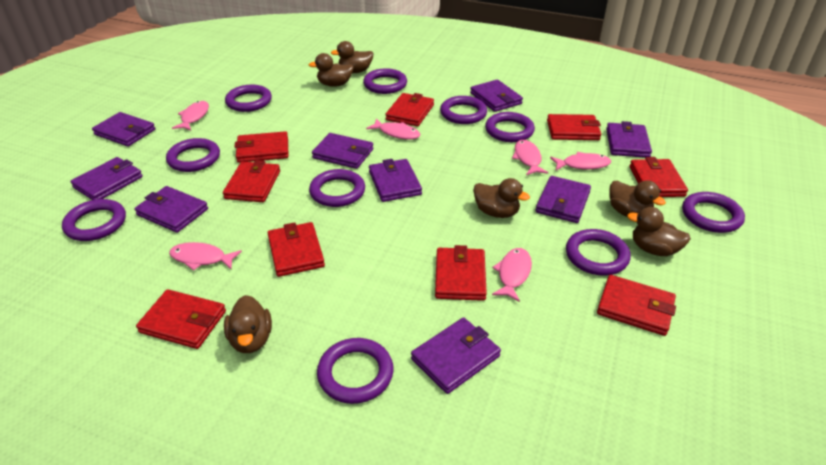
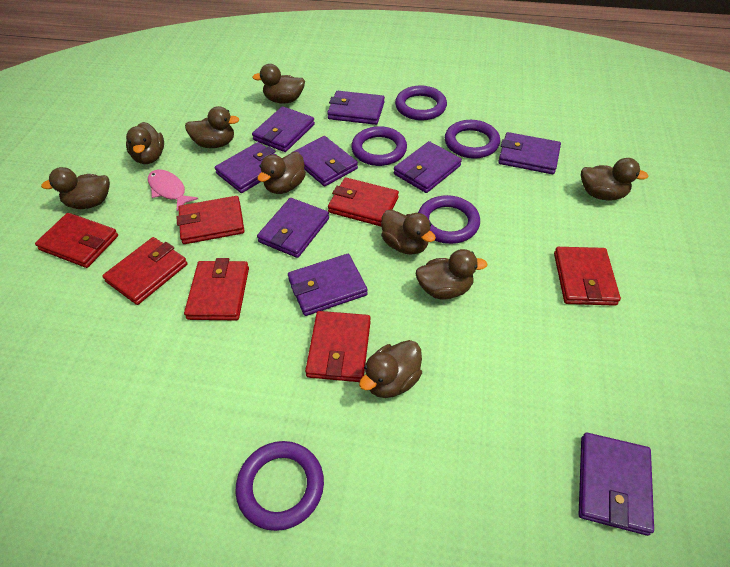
brown duck: [224,295,272,353] [309,53,354,87] [331,41,373,73] [473,178,530,218] [609,180,666,217] [627,207,691,256] = 6 -> [41,167,110,209] [126,122,164,164] [185,106,239,148] [252,64,305,104] [257,152,306,194] [359,340,422,398] [381,209,436,255] [416,249,488,299] [581,158,648,201] = 9
pink fish: [169,242,242,271] [172,101,209,131] [366,119,420,139] [492,248,532,302] [512,140,548,175] [550,152,611,170] = 6 -> [148,170,198,211] = 1
purple ring: [62,199,126,241] [166,138,220,172] [225,85,272,112] [309,169,365,207] [317,338,393,404] [363,68,407,94] [440,96,487,124] [485,112,535,142] [566,229,630,276] [682,192,745,233] = 10 -> [235,441,324,531] [351,126,407,166] [395,86,447,121] [418,195,480,244] [445,120,500,159] = 5
red wallet: [136,289,226,349] [223,160,280,202] [234,131,288,163] [268,222,325,277] [385,93,434,127] [435,245,487,301] [547,114,601,140] [597,275,676,336] [629,157,688,197] = 9 -> [35,213,118,268] [102,237,187,305] [176,196,244,244] [184,258,249,321] [305,311,371,382] [328,178,399,226] [554,247,621,306] = 7

